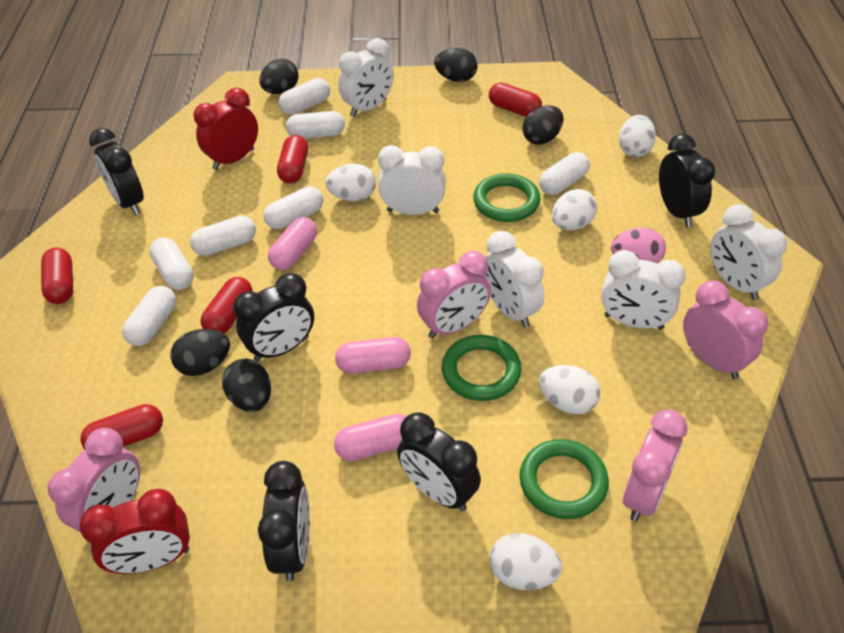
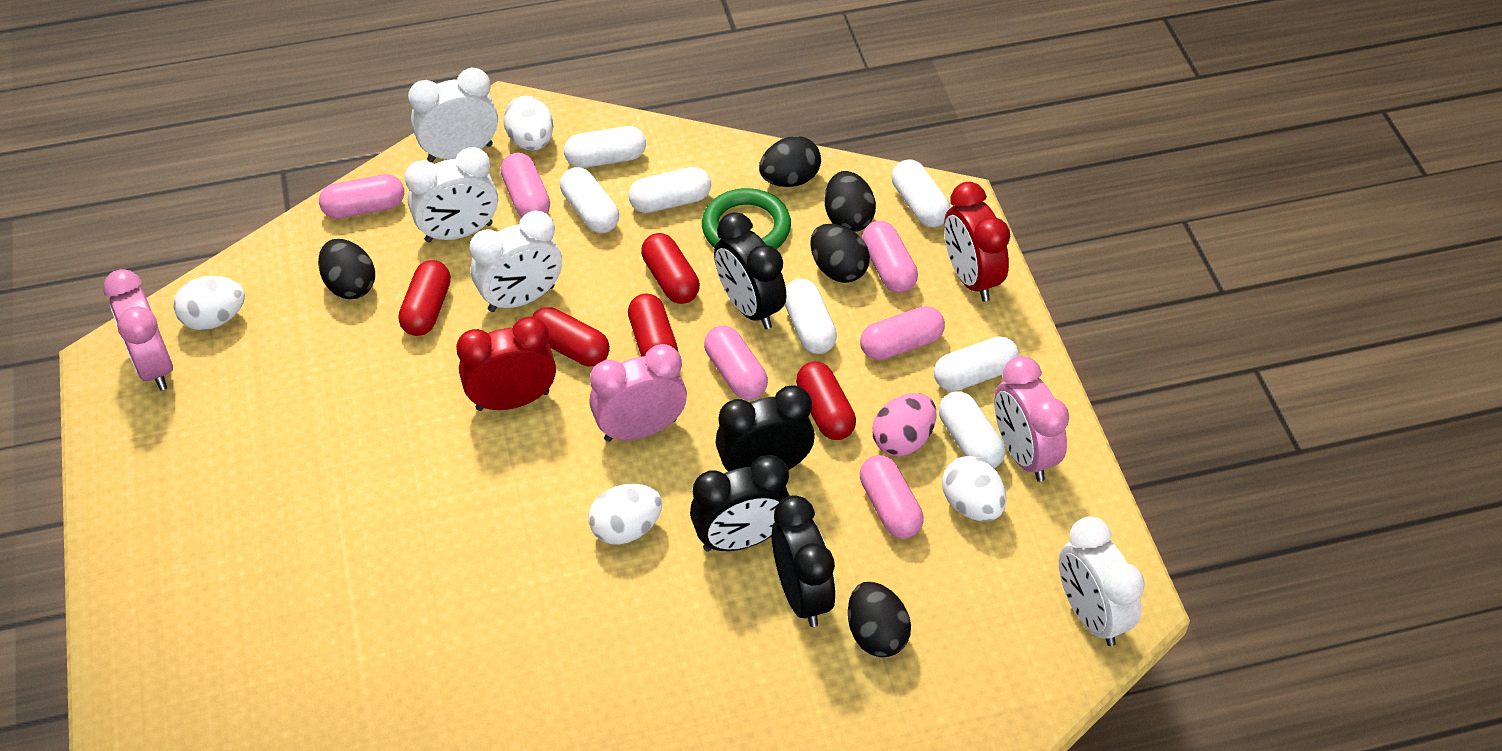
black clock: [89,128,144,215] [233,273,314,362] [258,461,310,581] [397,412,481,512] [659,134,715,227] = 5 -> [690,455,790,552] [714,212,786,329] [716,385,815,472] [772,495,836,627] = 4
green ring: [442,335,522,401] [473,173,541,222] [520,439,609,519] = 3 -> [702,188,791,249] = 1
pink capsule: [268,217,317,270] [334,414,406,461] [335,337,411,374] = 3 -> [319,174,404,219] [501,153,550,217] [704,326,768,400] [860,306,945,360] [860,455,924,539] [862,221,918,293] = 6
pink clock: [48,428,140,532] [417,251,491,339] [623,410,688,522] [683,280,768,379] = 4 -> [103,269,173,391] [589,344,687,442] [994,356,1069,482] = 3
white clock: [338,38,394,117] [378,145,446,215] [484,231,544,328] [601,250,685,330] [710,204,787,300] = 5 -> [405,147,498,243] [408,68,498,162] [470,211,562,312] [1059,517,1145,646] = 4
white egg: [325,164,376,201] [489,533,562,590] [539,365,600,414] [552,189,597,230] [619,115,656,157] = 5 -> [173,276,245,330] [503,96,553,151] [588,484,662,545] [942,456,1006,521] = 4

